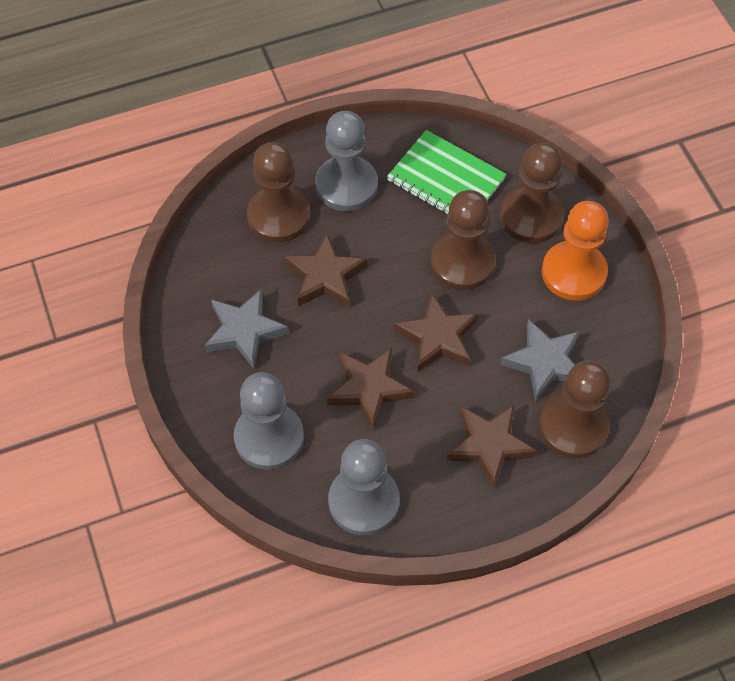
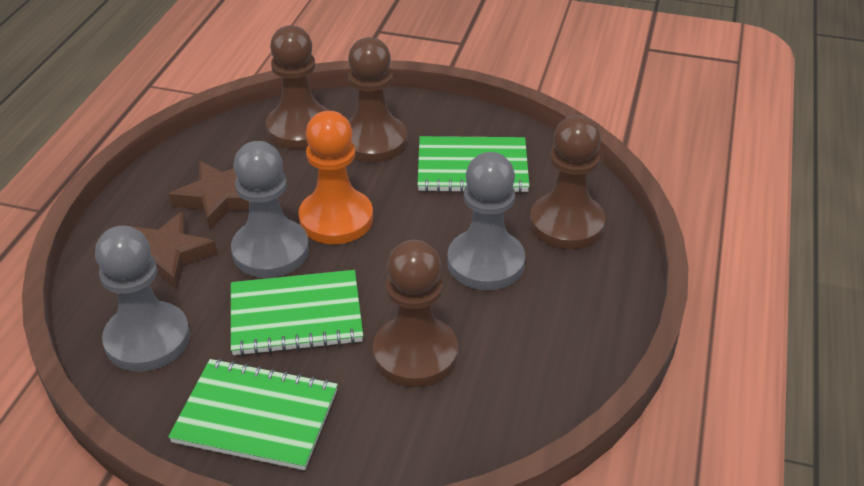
brown star: [285,234,367,308] [327,348,414,430] [394,293,478,372] [447,404,537,489] = 4 -> [130,211,217,290] [169,161,249,230] = 2
green notebook: [387,130,506,214] = 1 -> [168,358,338,470] [231,270,363,356] [417,136,530,193] = 3
grey star: [205,289,289,369] [500,319,580,402] = 2 -> none = 0

